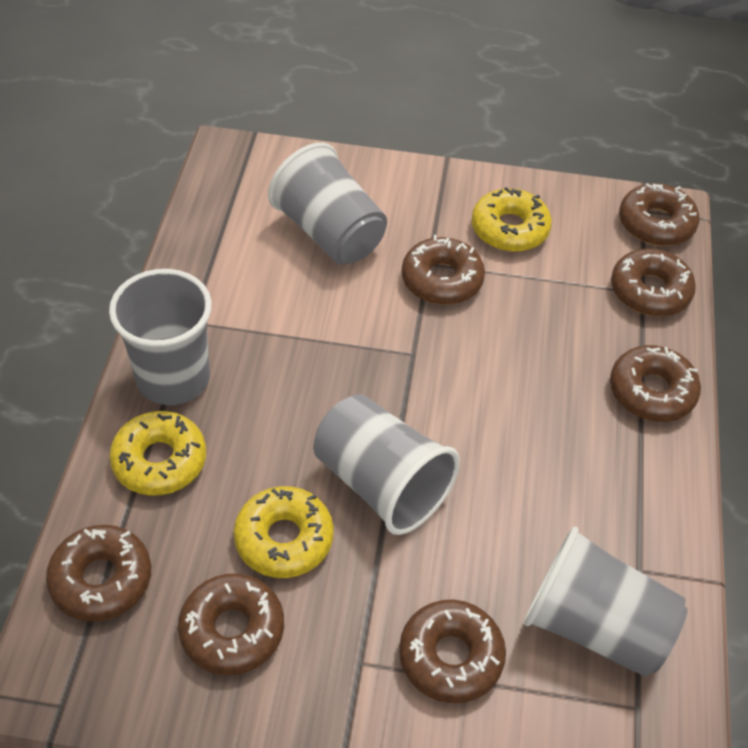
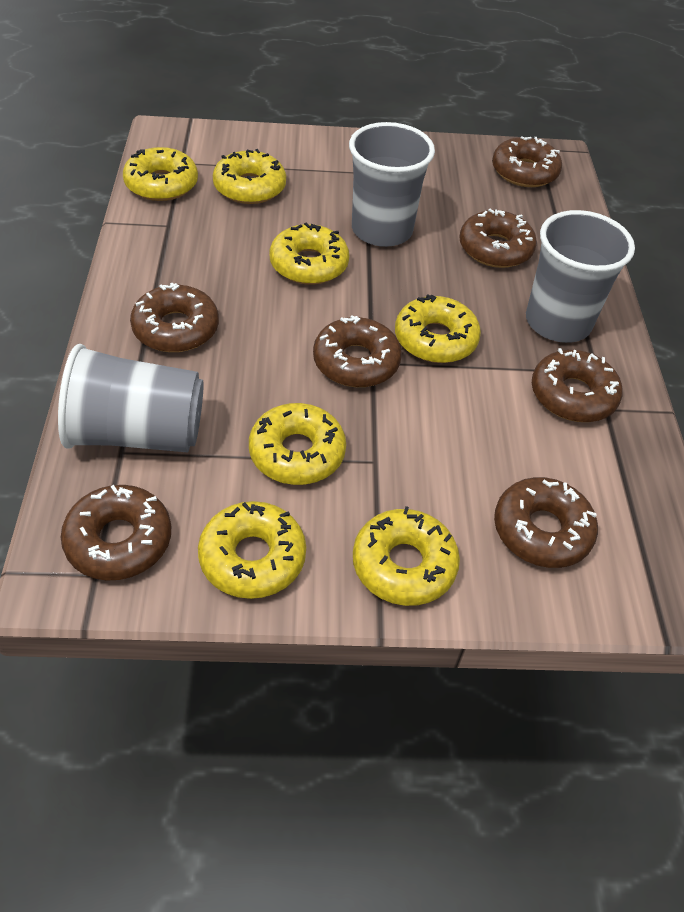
grey cup: [109,269,212,405] [268,143,387,265] [313,394,460,535] [524,527,688,677] = 4 -> [58,344,204,452] [349,122,435,247] [526,210,635,343] = 3
yellow donut: [109,411,206,495] [233,486,334,578] [472,187,552,252] = 3 -> [123,147,198,201] [198,501,306,599] [213,149,286,204] [249,403,346,485] [270,222,349,285] [353,506,460,606] [395,295,481,363] = 7

